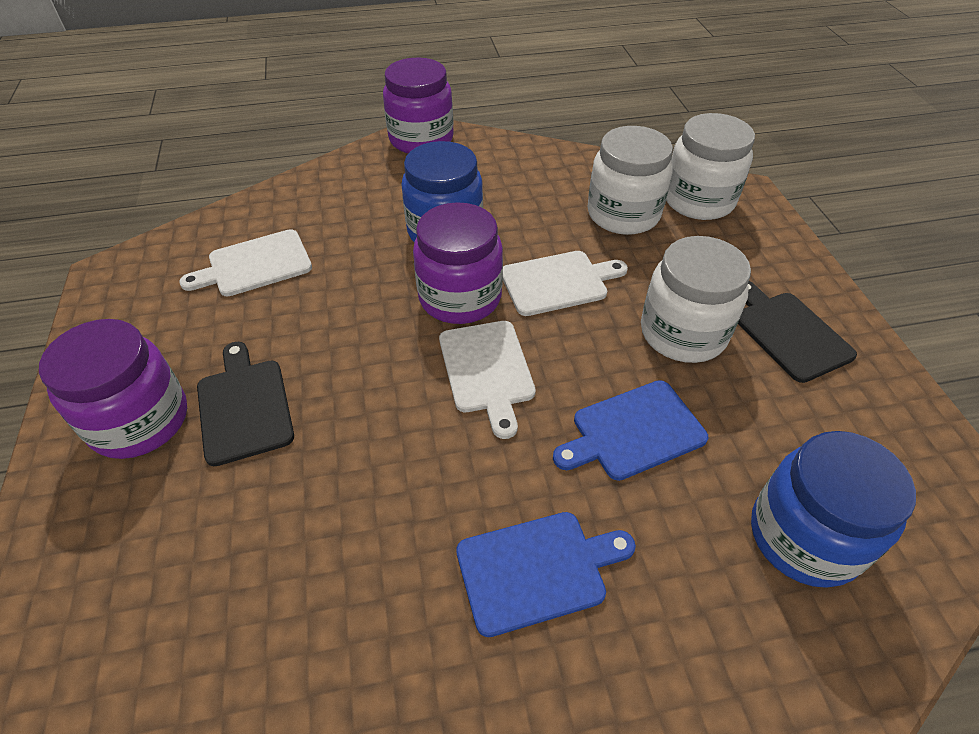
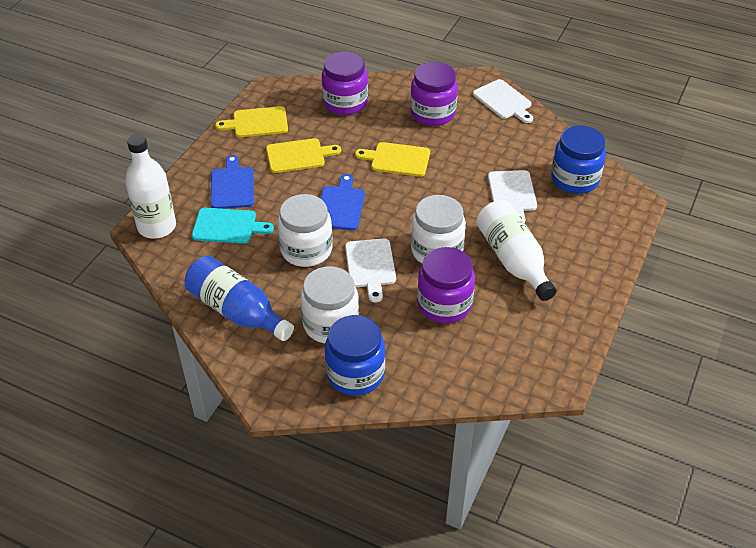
black cutting board: [197,342,294,466] [738,281,857,383] = 2 -> none = 0
blue bottle: none = 0 -> [185,256,294,341] = 1
turquoise cutting board: none = 0 -> [192,208,274,244] = 1
white bottle: none = 0 -> [125,134,176,239] [476,200,557,301] = 2
yellow cutting board: none = 0 -> [215,106,288,137] [266,138,341,173] [355,142,430,177] = 3

